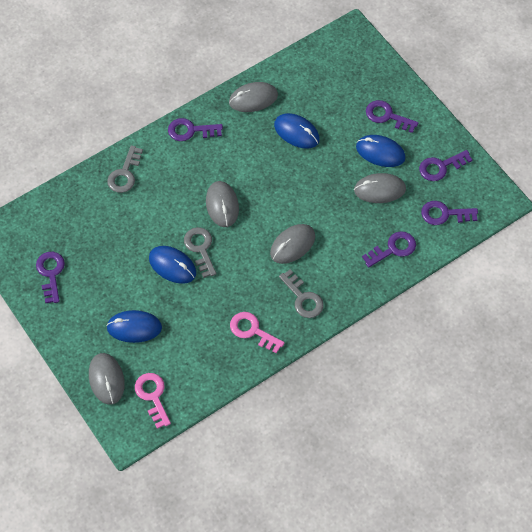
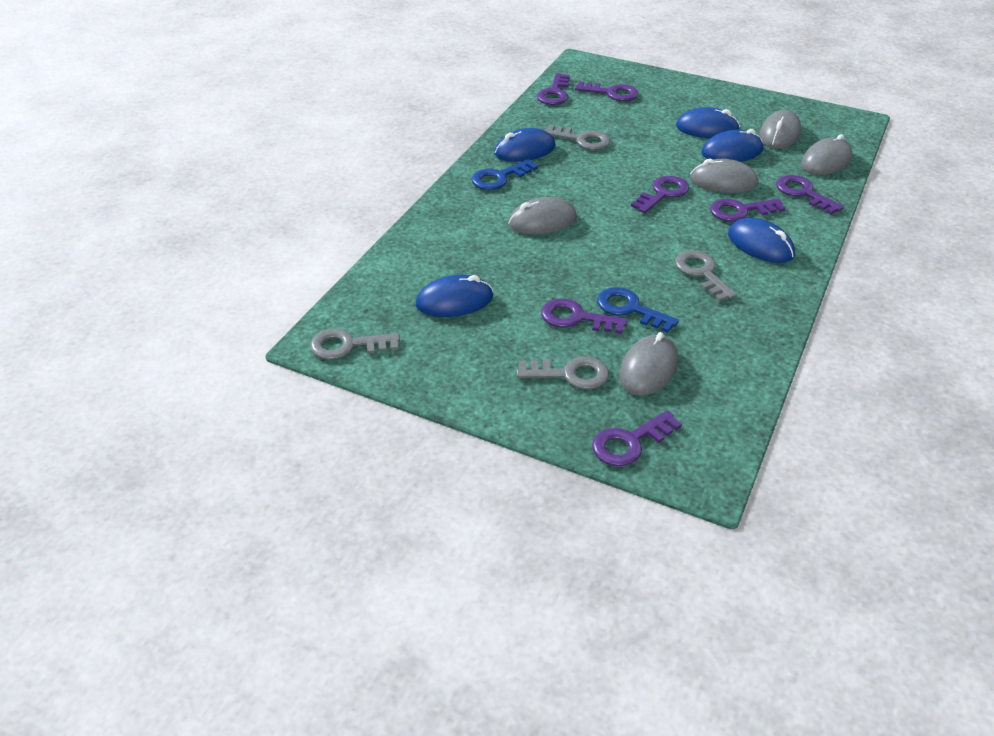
blue key: none = 0 -> [472,159,538,190] [597,287,679,333] = 2
blue mouse: [106,310,162,343] [149,246,196,284] [274,113,320,149] [356,135,405,167] = 4 -> [416,275,493,317] [494,128,555,162] [676,107,740,138] [701,129,763,162] [728,217,795,263] = 5
grey key: [107,145,143,193] [184,227,216,278] [279,269,323,318] = 3 -> [310,328,400,360] [516,356,609,389] [545,125,610,150] [675,250,737,302] = 4
pink key: [135,373,171,429] [230,312,285,353] = 2 -> none = 0
purple key: [36,252,65,303] [168,118,223,141] [362,231,416,267] [366,100,418,133] [419,150,473,181] [421,201,478,225] = 6 -> [537,73,570,105] [541,298,628,334] [575,81,638,101] [592,410,682,466] [631,176,689,213] [710,199,786,222] [776,175,844,214] = 7

